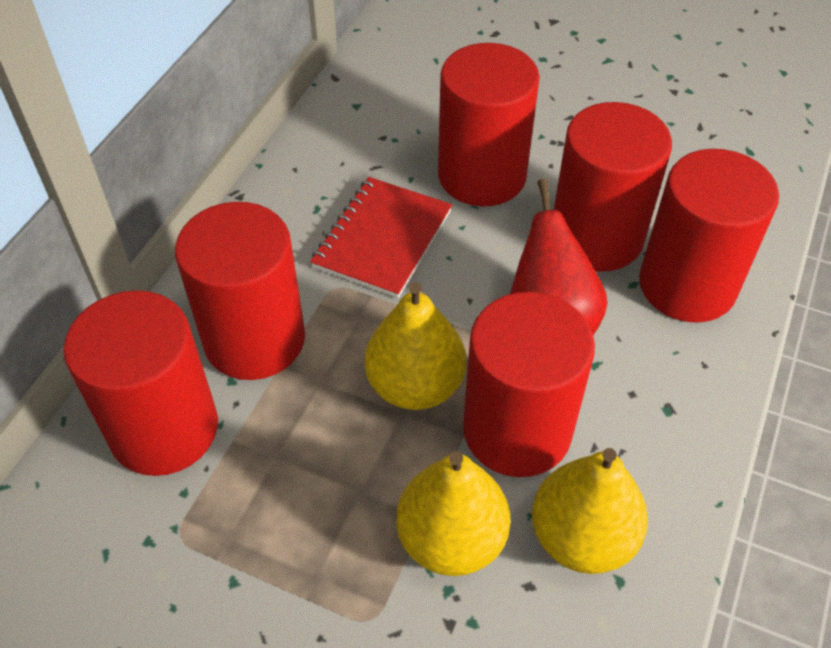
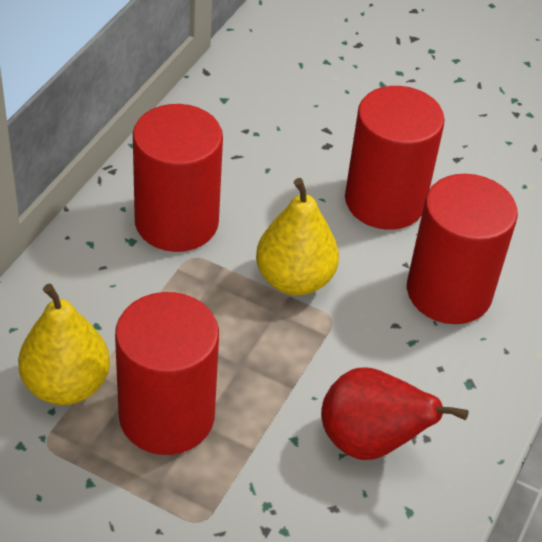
red cylinder: [64,290,218,476] [175,202,305,380] [438,43,540,206] [463,292,595,477] [554,102,672,272] [639,149,779,323] = 6 -> [115,292,219,455] [133,104,223,252] [345,86,445,230] [407,174,518,324] = 4
red notebook: [310,177,452,298] = 1 -> none = 0
yellow pear: [365,282,466,410] [396,451,511,576] [532,448,648,574] = 3 -> [18,283,110,405] [256,178,339,295] = 2

